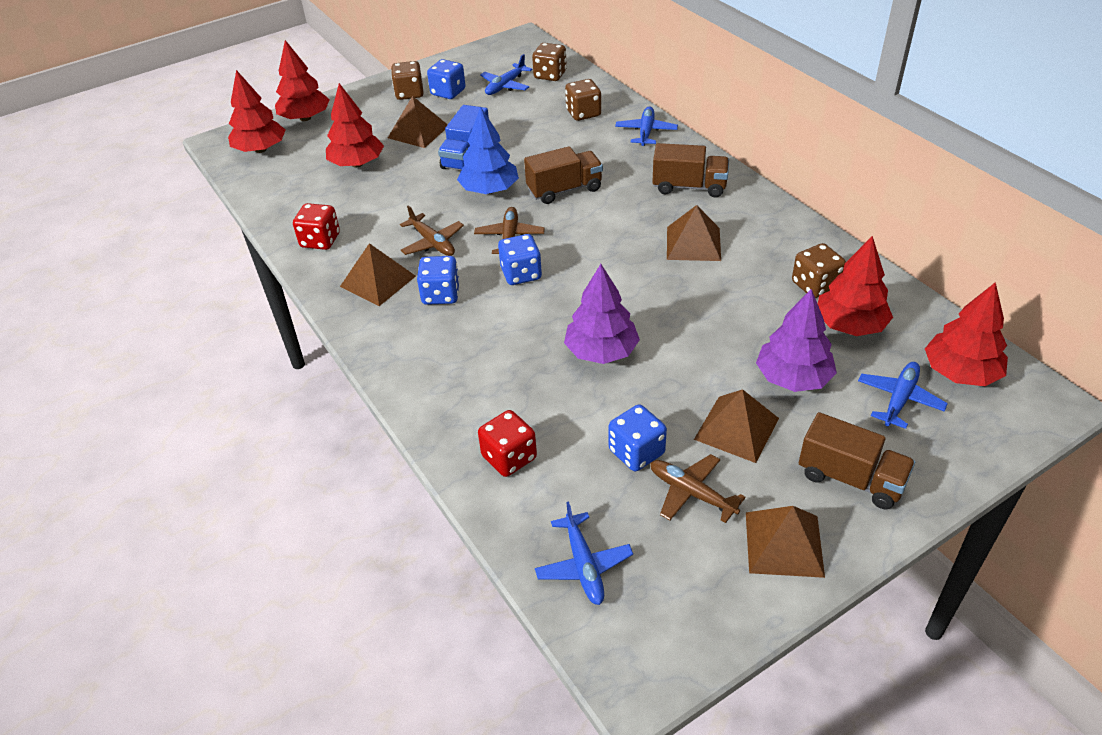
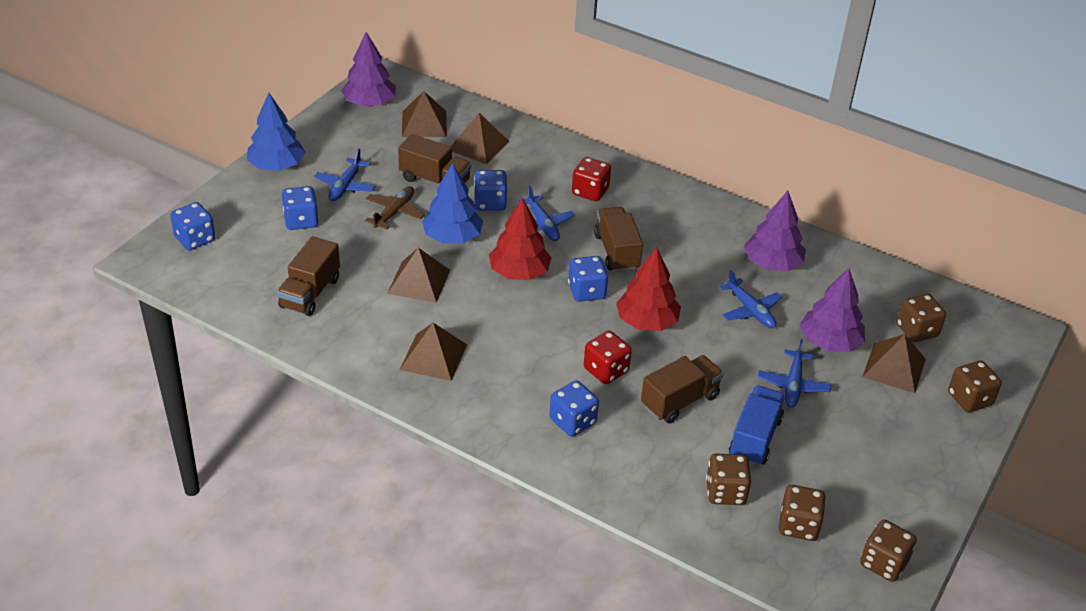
blue dice: [417,256,460,305] [427,59,466,99] [498,234,542,285] [609,404,667,471] = 4 -> [170,202,215,250] [282,186,319,230] [474,170,507,211] [549,381,599,436] [568,256,608,302] = 5
blue tree: [457,107,519,194] = 1 -> [247,93,306,171] [422,163,483,243] = 2
brown dice: [391,61,424,100] [532,43,567,81] [565,79,601,121] [792,243,846,298] = 4 -> [706,454,751,505] [779,485,826,541] [860,520,917,582] [897,294,946,342] [948,360,1002,412] = 5
brown plane: [400,205,464,256] [474,207,545,254] [650,454,746,523] = 3 -> [365,186,425,229] = 1
brown truck: [524,146,603,204] [652,143,729,198] [799,412,915,509] = 3 -> [277,236,340,316] [398,134,471,185] [594,207,643,272] [641,355,724,423] = 4
purple tree: [564,264,640,364] [756,289,837,392] = 2 -> [341,32,396,107] [744,191,806,271] [800,268,865,352] = 3
red tree: [228,70,286,153] [275,40,330,121] [326,83,384,167] [818,236,893,336] [925,282,1008,386] = 5 -> [489,198,552,280] [616,247,681,331] = 2

